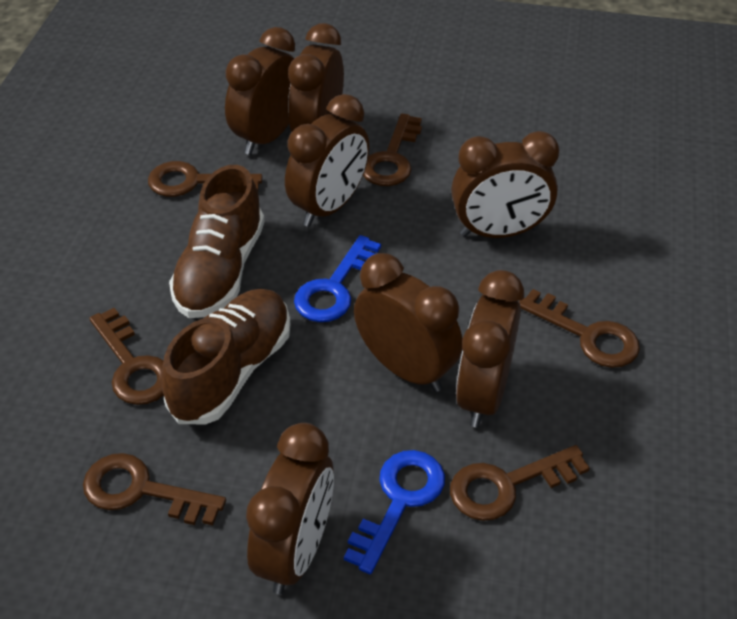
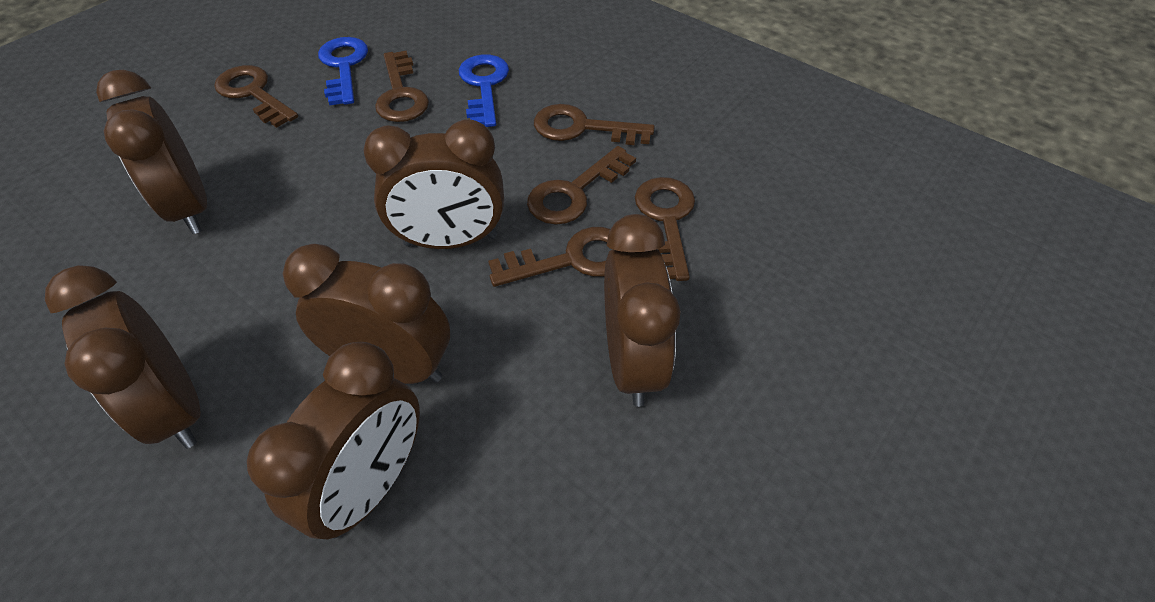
brown clock: [225,27,295,155] [246,423,334,594] [285,94,369,227] [288,23,344,132] [354,253,462,392] [451,131,560,238] [456,270,524,427] = 7 -> [45,265,201,449] [96,70,207,234] [247,342,420,539] [283,244,450,384] [364,119,504,249] [604,214,681,407] = 6
brown shoe: [162,289,291,425] [169,165,265,318] = 2 -> none = 0

